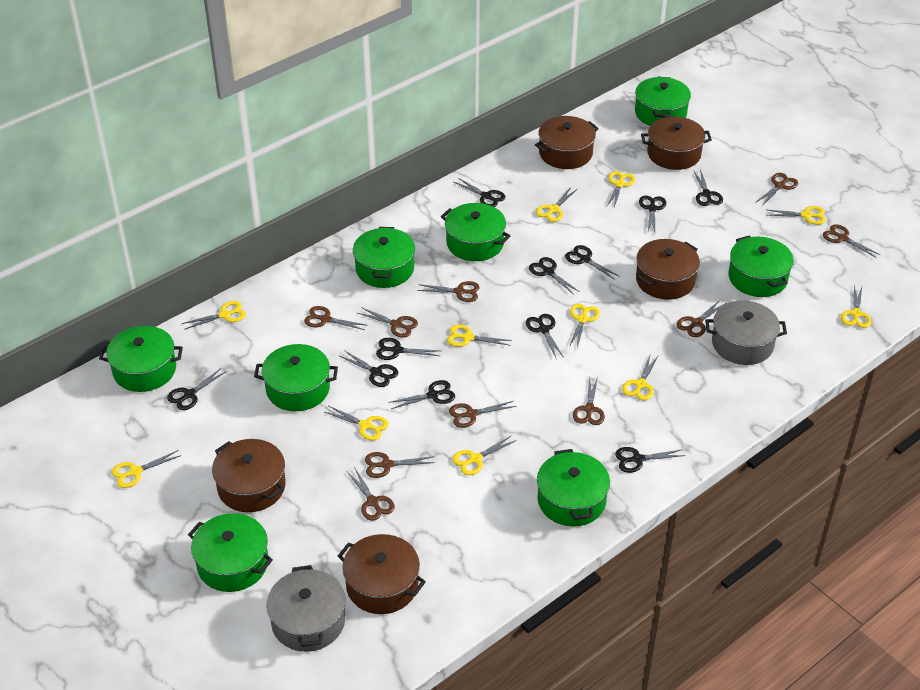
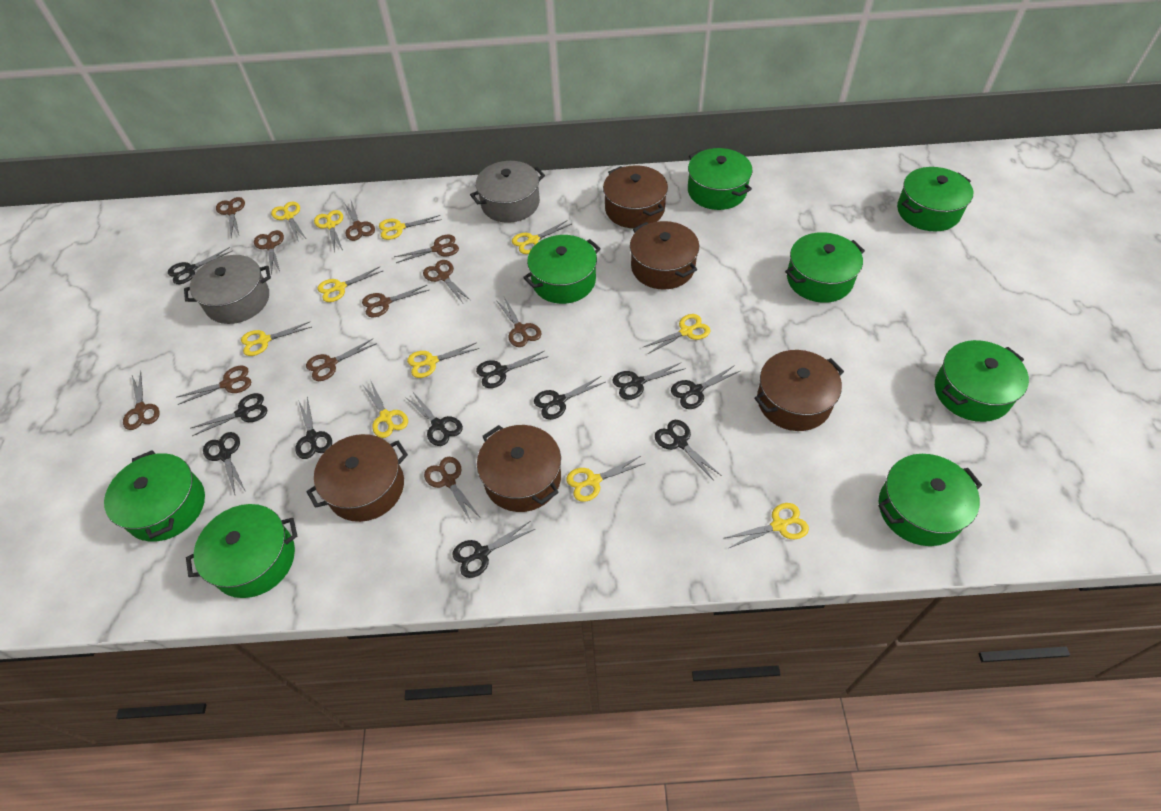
brown scissors: [304,306,368,330] [347,467,395,521] [358,307,418,338] [365,452,435,478] [417,281,480,302] [449,401,517,428] [573,376,605,425] [677,300,726,337] [756,173,798,206] [823,224,881,258] = 10 -> [123,371,160,430] [176,366,251,405] [216,197,245,237] [254,230,284,275] [306,339,377,381] [344,201,375,241] [362,285,429,317] [394,235,459,263] [423,260,470,303] [424,457,480,522] [496,297,541,347] = 11

